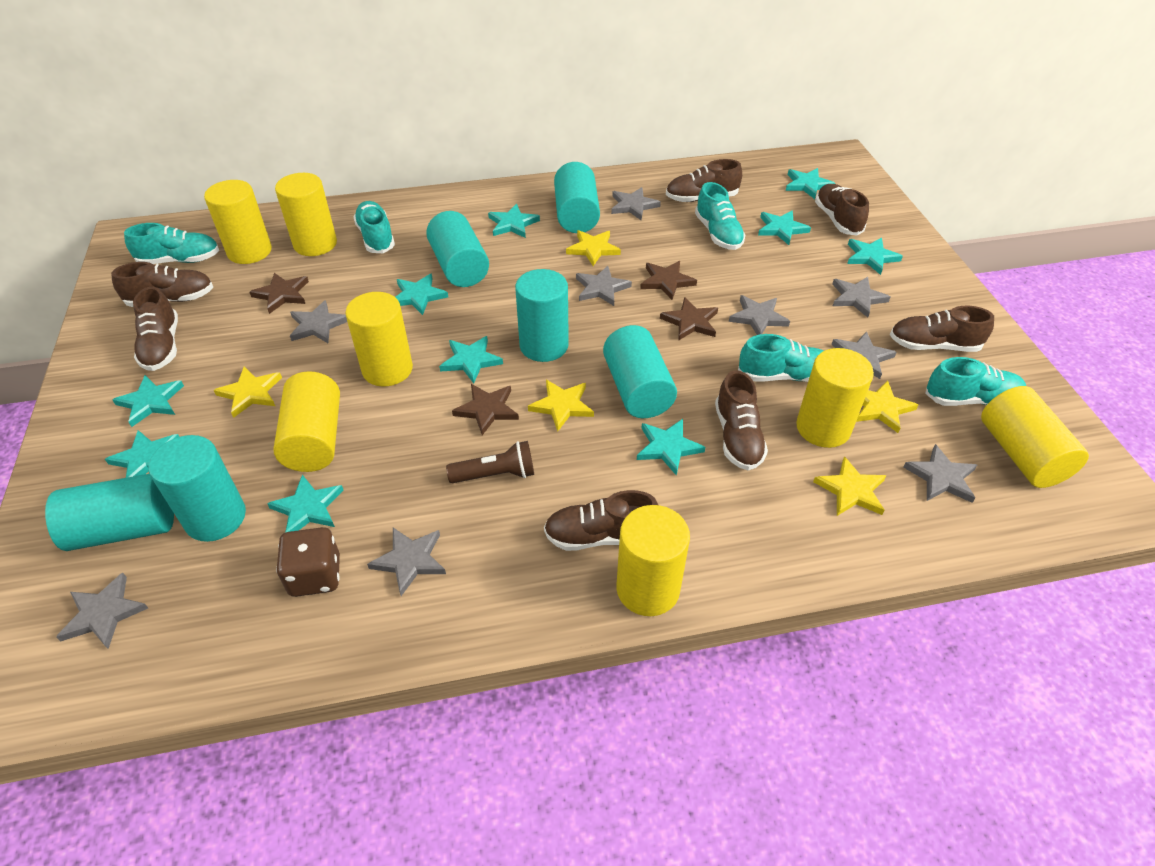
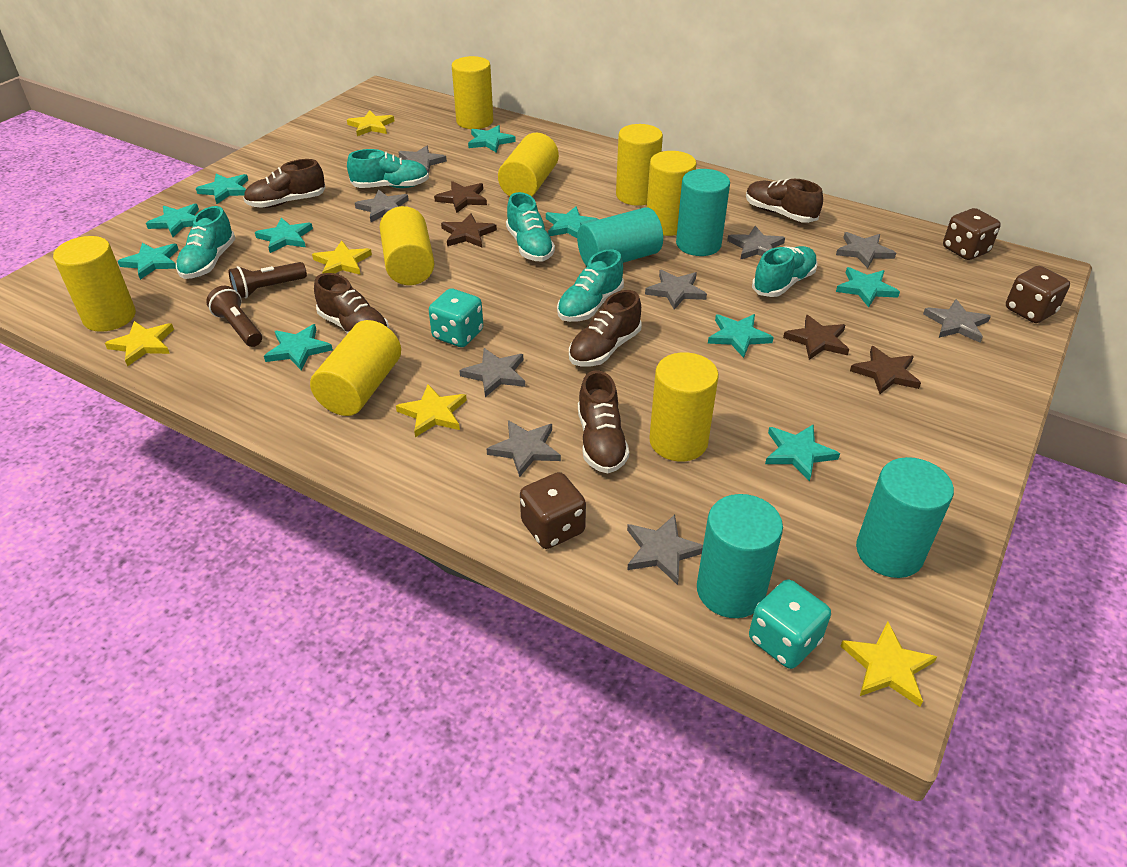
brown dice: [276,527,340,597] = 1 -> [520,472,586,549] [943,208,1001,260] [1006,266,1070,323] = 3
brown flashlight: [446,441,534,483] = 1 -> [206,286,262,347] [229,262,307,298] = 2
brown shoe: [111,262,213,307] [133,287,178,371] [544,490,658,551] [666,159,742,202] [715,370,768,470] [815,184,869,235] [890,306,994,352] = 7 -> [244,159,326,208] [314,273,389,334] [569,290,642,366] [578,370,629,473] [746,179,823,223] = 5
turquoise cylinder: [45,474,174,551] [148,435,246,542] [426,211,489,287] [515,269,569,362] [554,162,600,233] [603,325,677,418] = 6 -> [577,207,663,266] [676,169,730,256] [697,494,783,618] [856,457,954,578] = 4
turquoise dice: none = 0 -> [429,289,483,347] [749,579,831,669] = 2
yellow cylinder: [204,180,272,264] [273,371,340,472] [275,173,337,256] [345,292,413,386] [616,505,690,616] [796,348,874,448] [981,386,1089,488] = 7 -> [53,236,136,332] [310,320,401,416] [380,206,434,285] [452,56,493,129] [498,133,559,197] [616,124,663,206] [647,151,697,236] [649,352,719,461] = 8

